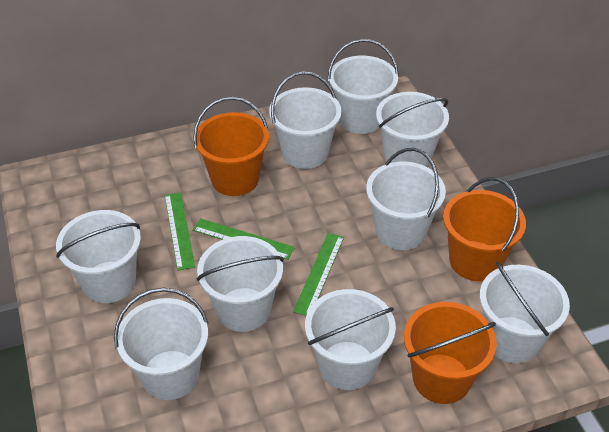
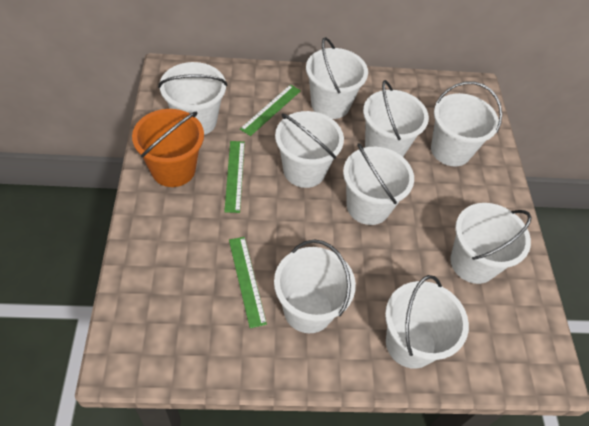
orange bucket: [193,97,269,196] [404,302,497,404] [443,177,526,281] = 3 -> [132,109,204,187] = 1

